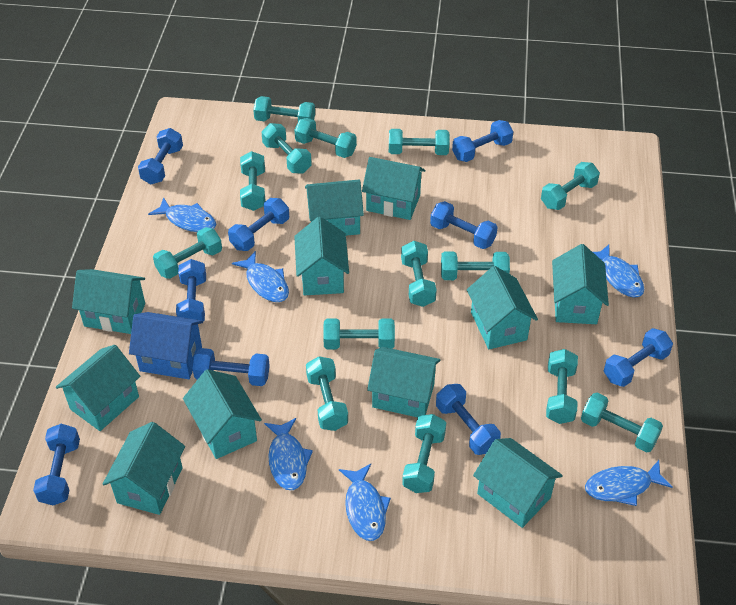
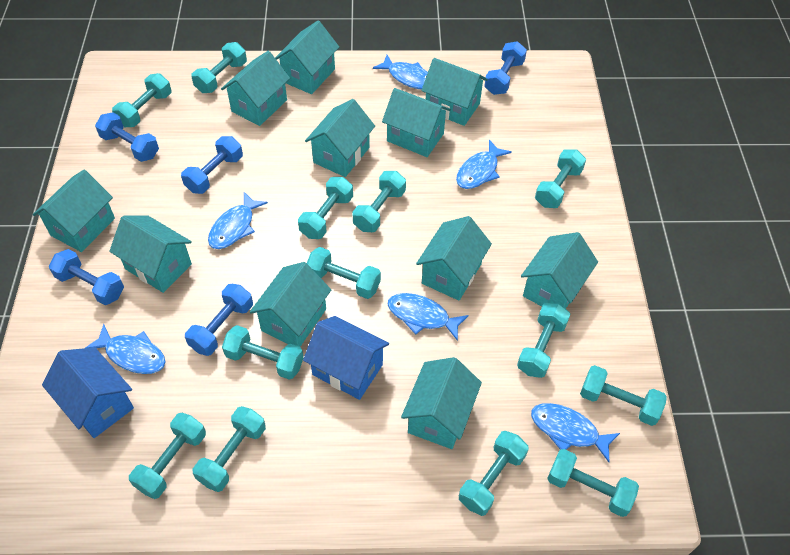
blue dumbbell: [33,424,80,505] [138,128,183,184] [176,259,206,322] [193,348,270,386] [228,198,289,251] [430,201,498,249] [436,384,501,455] [452,120,513,162] [604,328,673,387] = 9 -> [49,249,124,305] [95,112,159,162] [181,136,243,194] [185,284,253,356] [484,41,527,95] = 5
blue house: [129,312,203,379] = 1 -> [42,347,134,438] [303,316,389,400] = 2
turquoise dumbbell: [153,227,222,279] [240,151,265,211] [253,96,315,121] [262,123,312,174] [295,118,357,158] [306,356,348,431] [323,318,395,349] [389,129,450,155] [401,241,437,307] [402,414,446,493] [441,251,510,280] [541,162,600,210] [546,349,578,424] [581,393,663,453] = 14 -> [112,73,171,127] [129,413,206,499] [191,42,247,93] [193,406,266,492] [222,325,304,380] [298,177,353,239] [307,247,381,299] [352,171,406,232] [459,431,529,516] [517,303,571,378] [535,149,586,208] [547,449,639,517] [580,365,667,426] = 13

